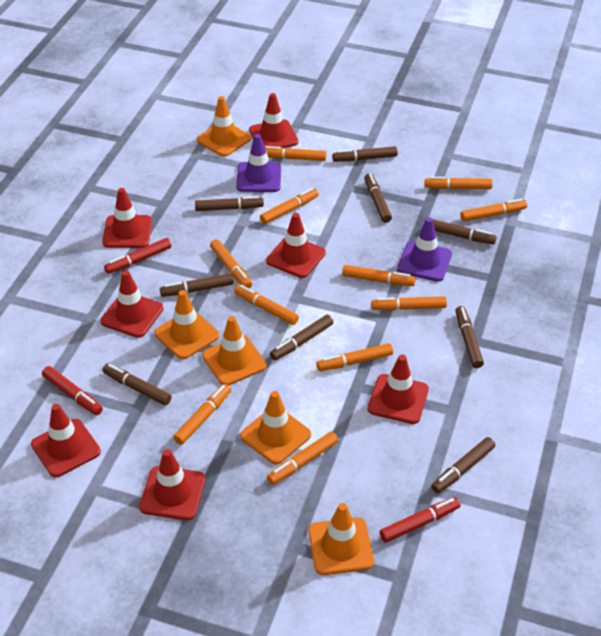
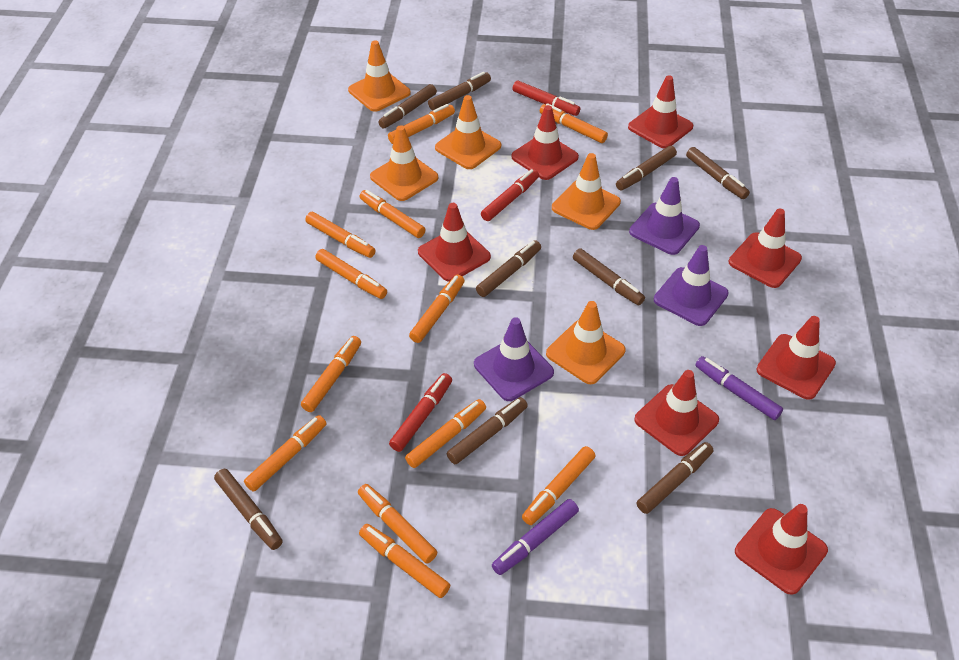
orange marker: [173,384,231,445] [210,239,252,288] [234,285,299,325] [260,188,319,224] [265,146,326,161] [267,431,338,485] [317,343,393,371] [342,265,416,286] [371,296,447,311] [425,177,493,189] [461,199,527,222] = 11 -> [244,415,327,492] [301,336,361,412] [305,212,376,258] [316,249,387,299] [358,484,437,564] [359,524,450,598] [360,190,425,238] [388,104,455,144] [405,399,486,468] [409,275,465,343] [522,446,595,525] [540,103,608,143] = 12
purple marker: none = 0 -> [492,499,579,575] [695,356,783,420] = 2
purple traffic cone: [236,134,281,192] [397,217,452,282] = 2 -> [474,317,554,401] [629,177,700,255] [654,245,728,326] = 3

